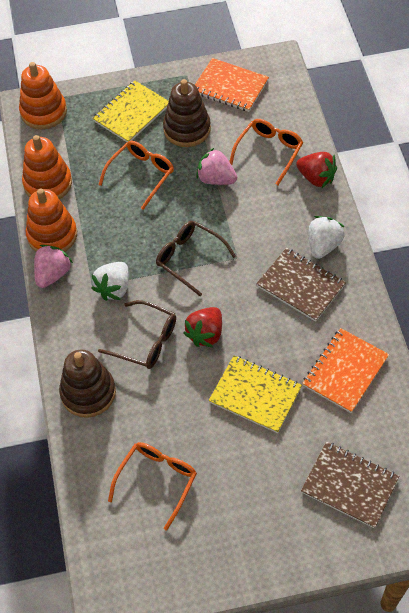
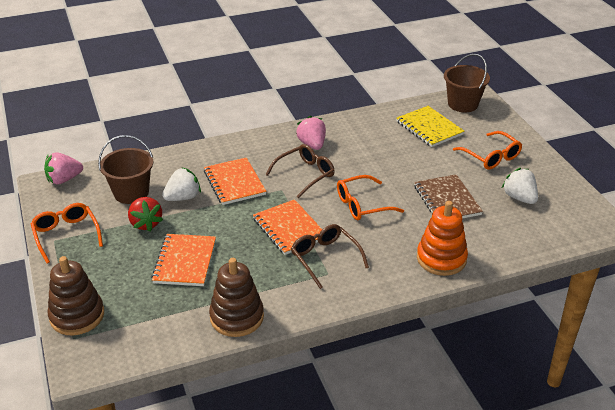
brown bucket: none = 0 -> [98,135,153,204] [444,54,490,112] = 2
brown notebook: [256,248,346,322] [301,441,399,528] = 2 -> [414,174,483,218] = 1
orange notebook: [195,58,269,112] [302,328,389,413] = 2 -> [151,234,216,286] [204,158,266,205] [253,199,322,255] = 3
orange stacking toy: [19,62,67,130] [22,135,72,199] [26,189,77,252] = 3 -> [417,201,468,276] = 1
red strawberry: [183,307,222,347] [296,152,337,188] = 2 -> [128,197,163,232] = 1
yellow notebook: [93,80,169,142] [209,355,302,433] = 2 -> [396,106,465,147] = 1

